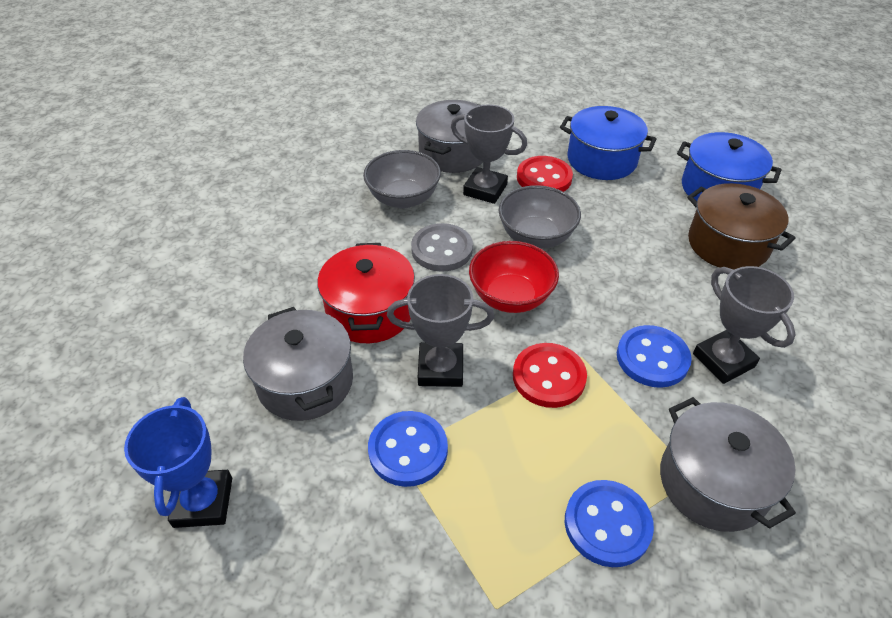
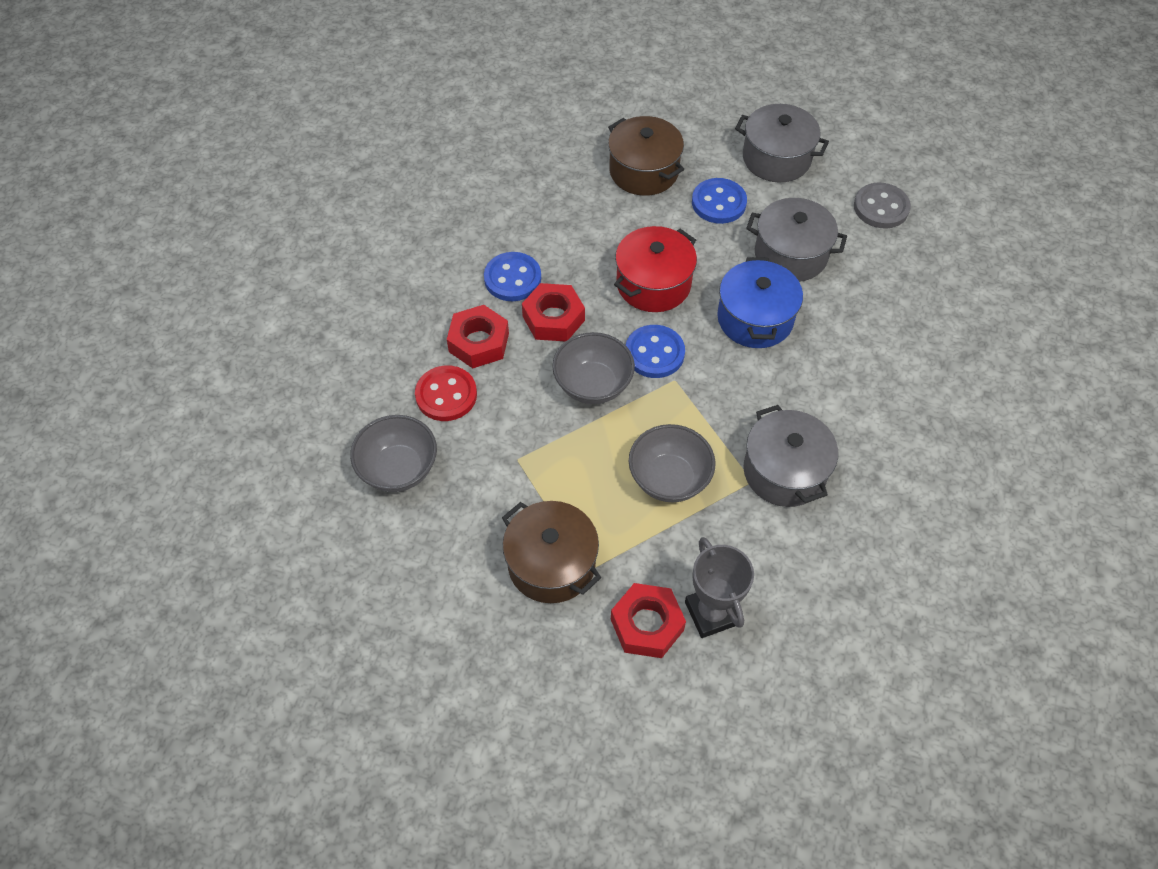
blue pot: [560,106,657,180] [677,132,781,201] = 2 -> [717,257,803,348] = 1
blue trophy: [124,397,232,528] = 1 -> none = 0
brown pot: [687,183,796,270] = 1 -> [502,501,602,603] [608,116,684,196] = 2
grey bowl: [363,150,441,208] [498,185,581,249] = 2 -> [350,415,437,492] [552,332,635,404] [629,424,716,502] = 3
grey trophy: [387,274,494,387] [451,104,527,204] [693,266,796,384] = 3 -> [685,537,754,638] = 1
red bowl: [469,241,559,313] = 1 -> none = 0
red button: [513,343,587,408] [517,156,573,192] = 2 -> [415,365,477,421] = 1
red nut: none = 0 -> [447,305,509,368] [522,283,585,341] [611,583,686,658] = 3

